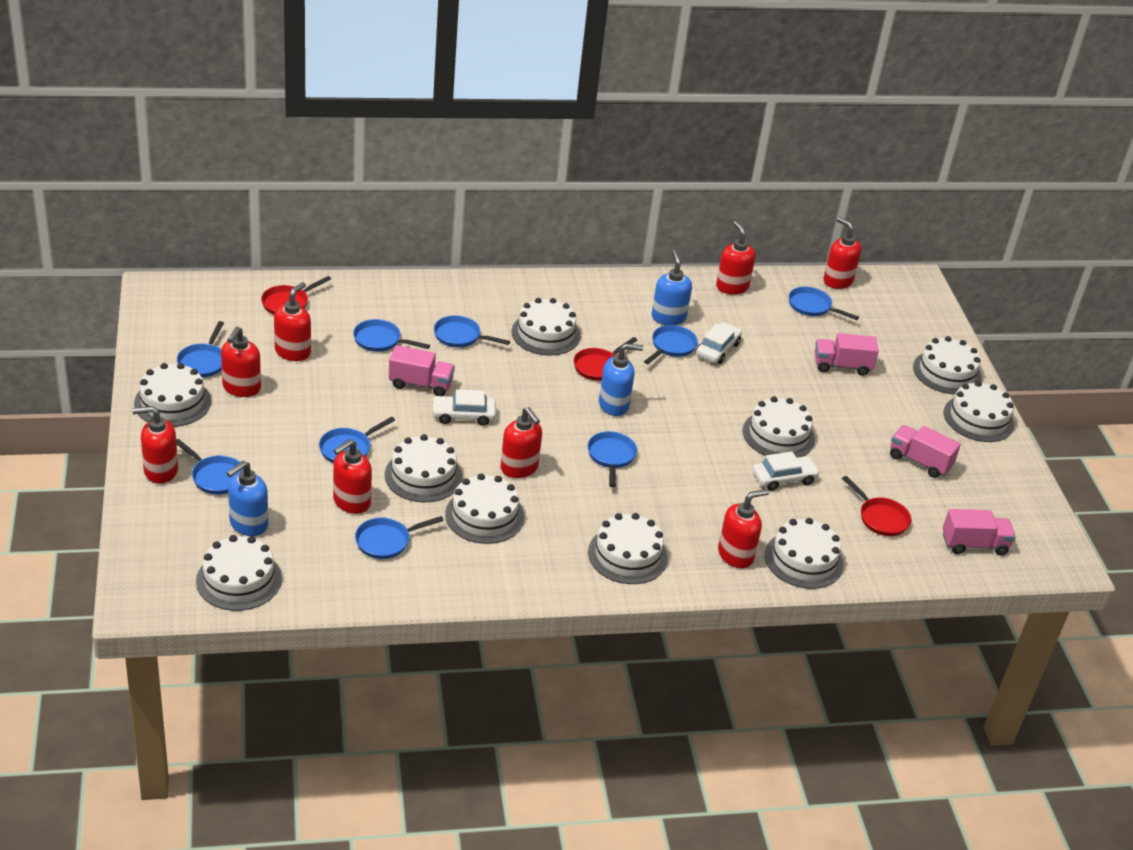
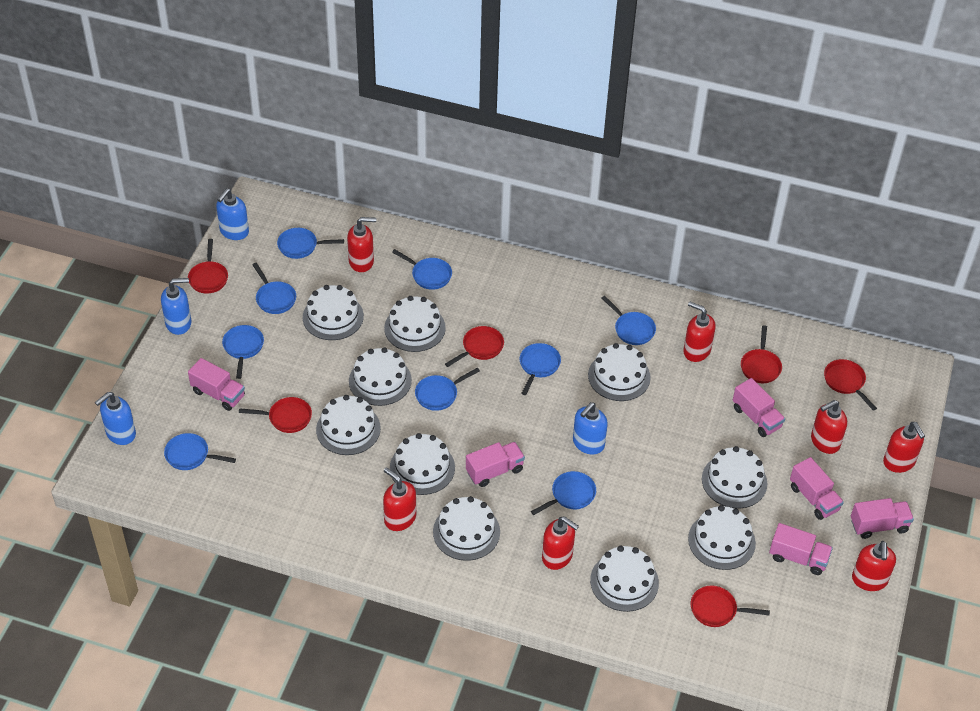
blue soap dispenser: [227,461,268,536] [599,343,643,416] [652,250,692,325] = 3 -> [95,392,136,445] [161,278,191,335] [216,188,249,240] [573,402,608,454] = 4
pink truck: [389,345,455,396] [814,333,879,376] [890,425,961,478] [942,509,1016,556] = 4 -> [188,358,245,411] [466,442,525,487] [733,378,785,437] [769,523,833,575] [790,457,844,520] [851,498,914,539] = 6
red pan: [261,276,331,315] [573,337,637,381] [842,476,912,536] = 3 -> [188,239,228,294] [239,397,312,433] [445,326,504,367] [691,586,770,627] [741,325,782,383] [824,359,877,411] = 6
red soap dispenser: [132,406,178,484] [221,326,261,397] [274,282,311,361] [333,439,372,514] [500,407,542,478] [716,221,756,295] [718,489,769,568] [823,217,861,289] = 8 -> [347,217,376,272] [383,468,416,531] [542,516,579,570] [683,302,716,362] [811,400,847,454] [852,541,896,591] [883,422,925,473] = 7
white car: [431,389,496,426] [696,322,742,364] [753,451,820,491] = 3 -> none = 0

